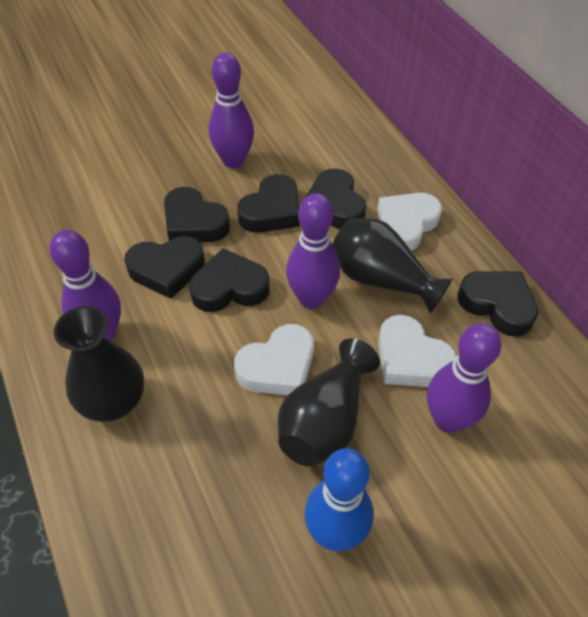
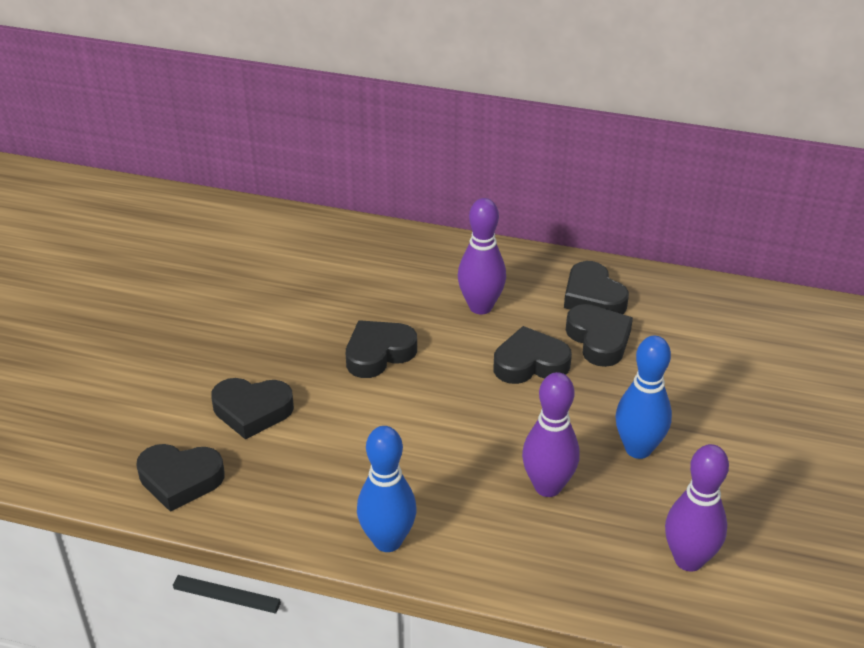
black vase: [54,306,144,422] [278,338,380,467] [332,218,453,314] = 3 -> none = 0
blue bowling pin: [304,448,373,552] = 1 -> [357,426,417,552] [616,336,672,459] = 2
purple bowling pin: [50,230,121,341] [209,52,254,168] [286,193,340,309] [427,323,501,433] = 4 -> [458,198,506,314] [522,372,580,497] [665,444,729,571] = 3
white heart: [234,324,314,396] [377,193,442,251] [378,315,457,387] = 3 -> none = 0

